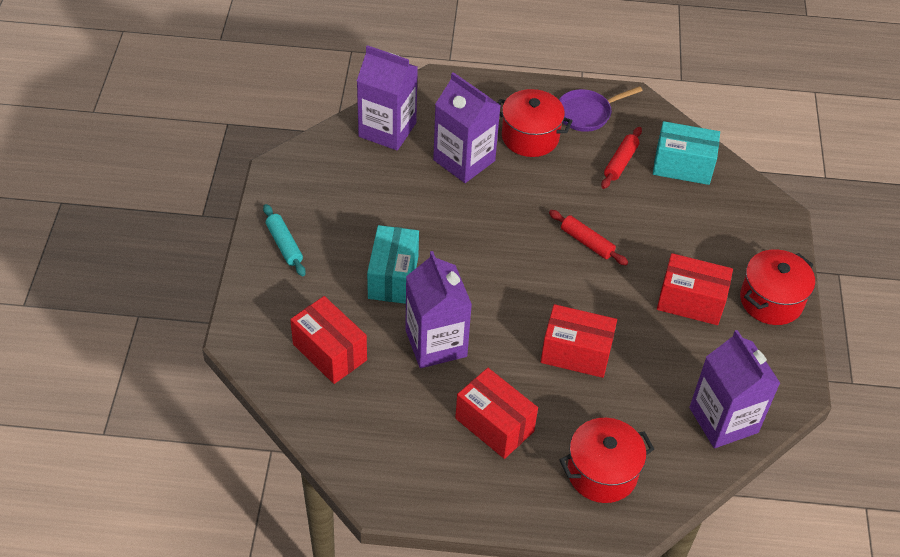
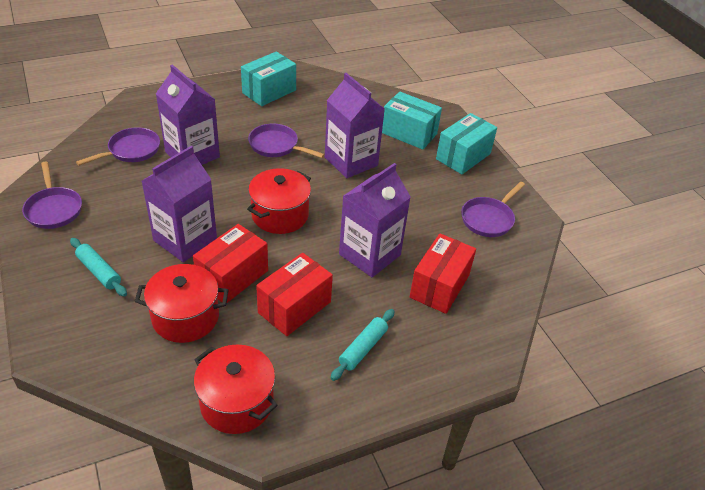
purple pan: [559,86,643,132] = 1 -> [22,161,82,229] [76,127,160,166] [248,124,325,158] [461,182,525,237] = 4
red box: [290,296,367,384] [455,368,538,459] [541,304,617,378] [657,253,733,325] = 4 -> [193,224,268,304] [256,253,333,336] [410,233,476,314] = 3
red rolling pin: [549,210,628,265] [601,127,642,189] = 2 -> none = 0
turquoise box: [367,225,419,304] [653,121,720,185] = 2 -> [241,51,296,106] [382,92,442,150] [436,113,497,174] = 3
turquoise rolling pin: [263,204,306,276] = 1 -> [70,238,127,297] [330,309,395,381] = 2

